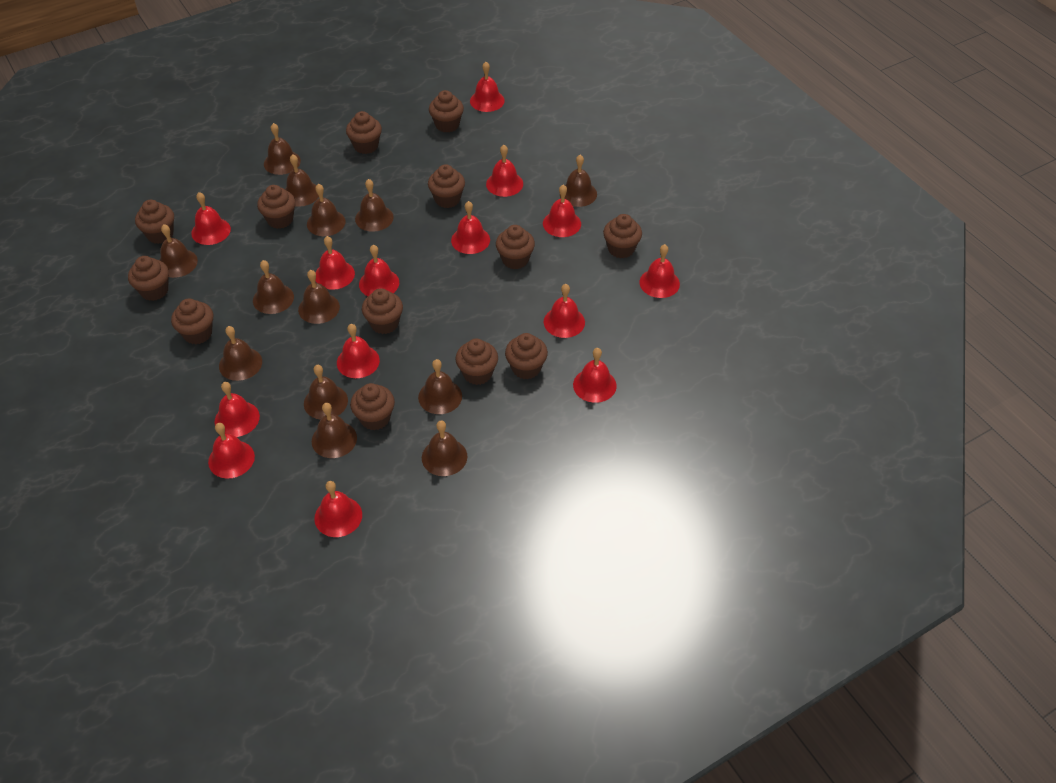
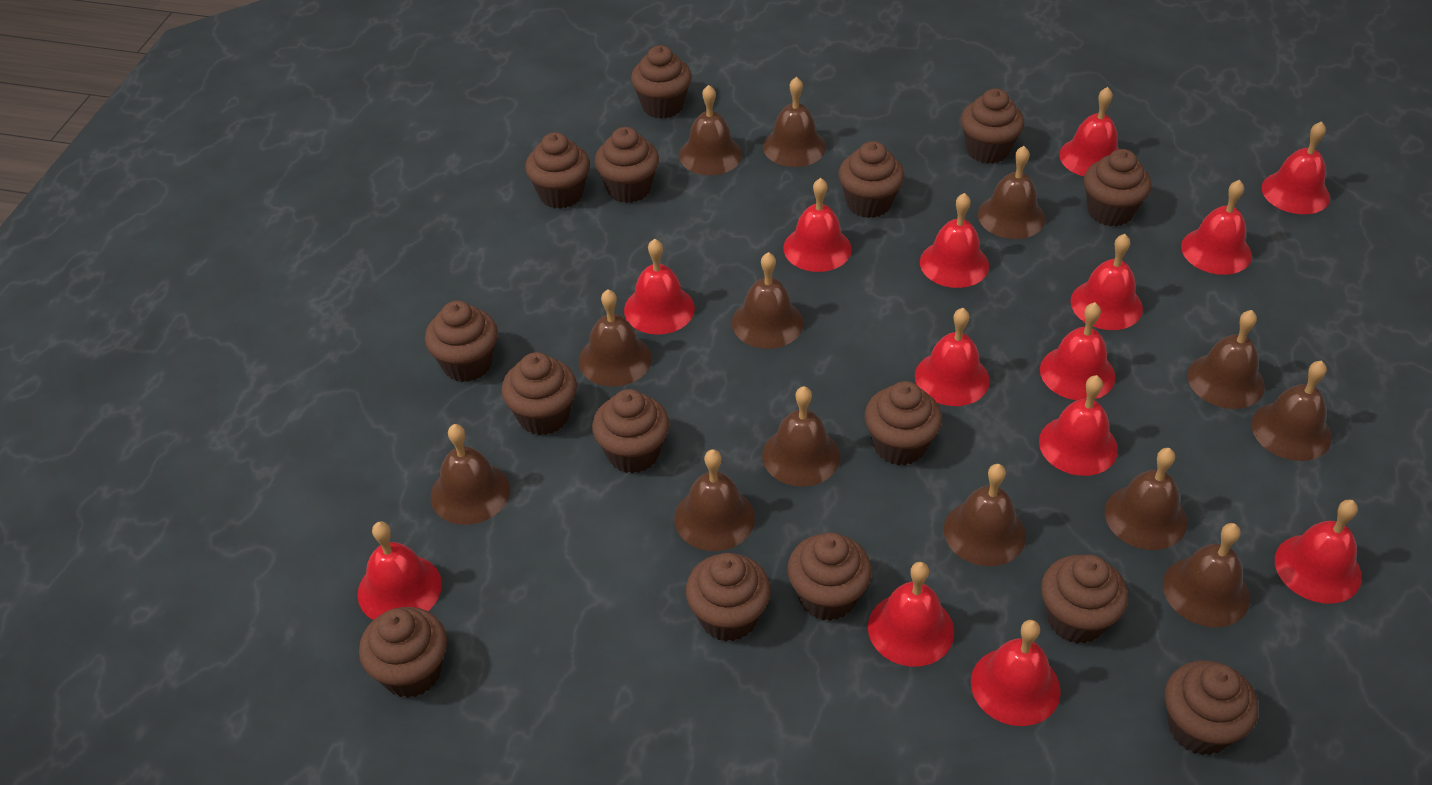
brown cupcake: [128,256,169,301] [135,200,174,244] [171,299,213,344] [257,185,296,229] [346,111,382,154] [350,383,395,430] [362,289,403,334] [428,164,465,208] [429,90,464,133] [455,339,498,385] [496,225,535,269] [505,333,548,380] [603,214,642,258] = 13 -> [359,607,447,698] [425,301,498,382] [501,352,577,435] [525,132,590,209] [592,389,669,474] [595,127,659,203] [631,45,692,119] [686,553,771,641] [787,532,872,621] [838,141,904,218] [865,381,942,466] [960,88,1024,164] [1041,554,1128,644] [1084,149,1151,227] [1165,660,1258,755] = 15

